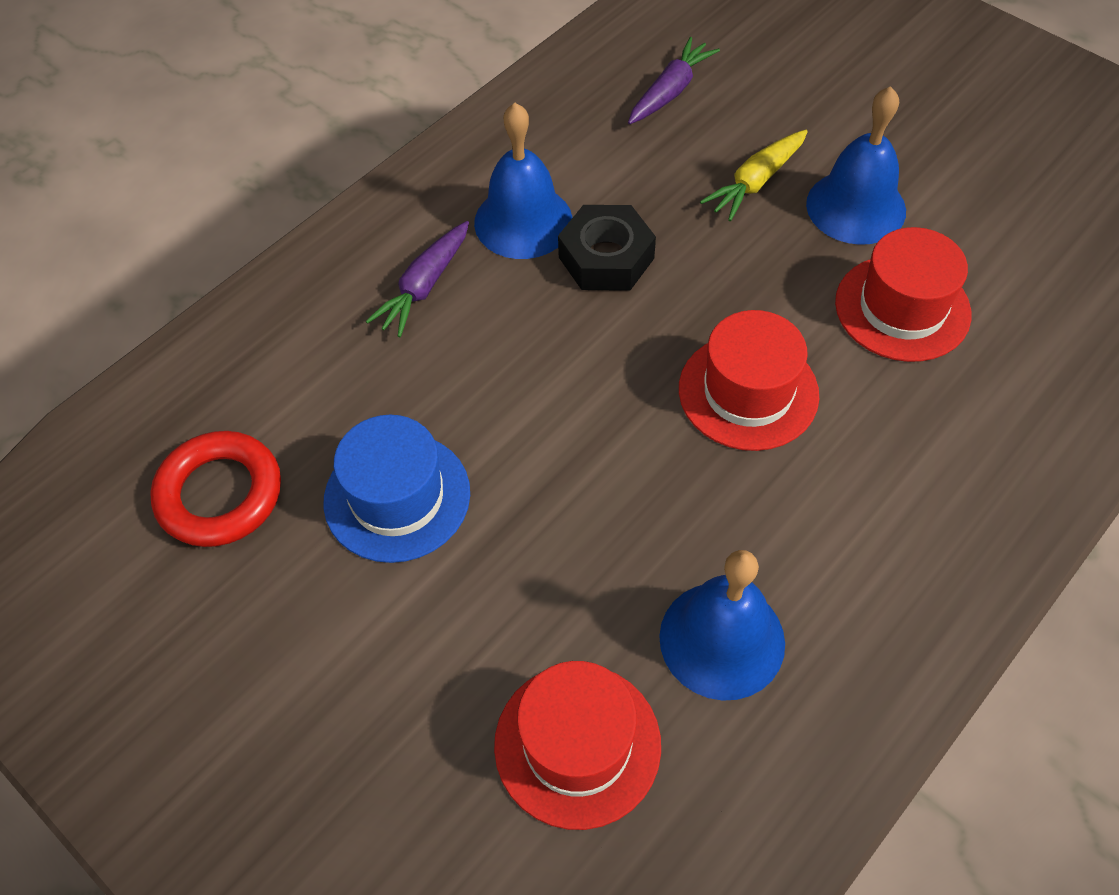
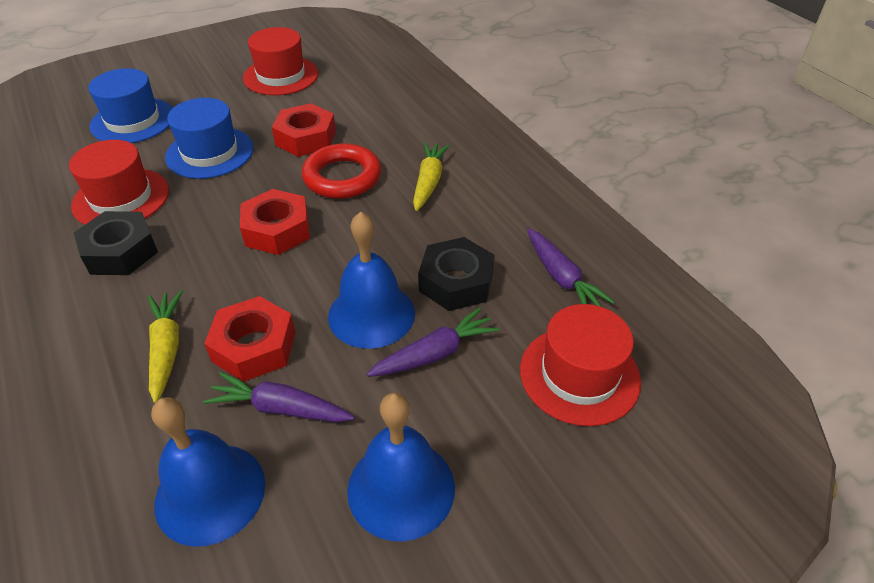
black nut: [558,205,656,291] = 1 -> [74,211,158,275] [418,237,495,311] = 2
blue hat: [323,415,470,563] = 1 -> [88,68,173,143] [165,98,254,179] = 2
purple carrot: [366,221,469,337] [628,37,720,124] = 2 -> [203,372,355,422] [366,307,499,377] [527,228,614,307] = 3
red nut: none = 0 -> [204,296,296,382] [240,189,310,255] [272,103,336,157] = 3
yellow carrot: [700,130,808,221] = 1 -> [148,290,183,403] [413,142,450,211] = 2

